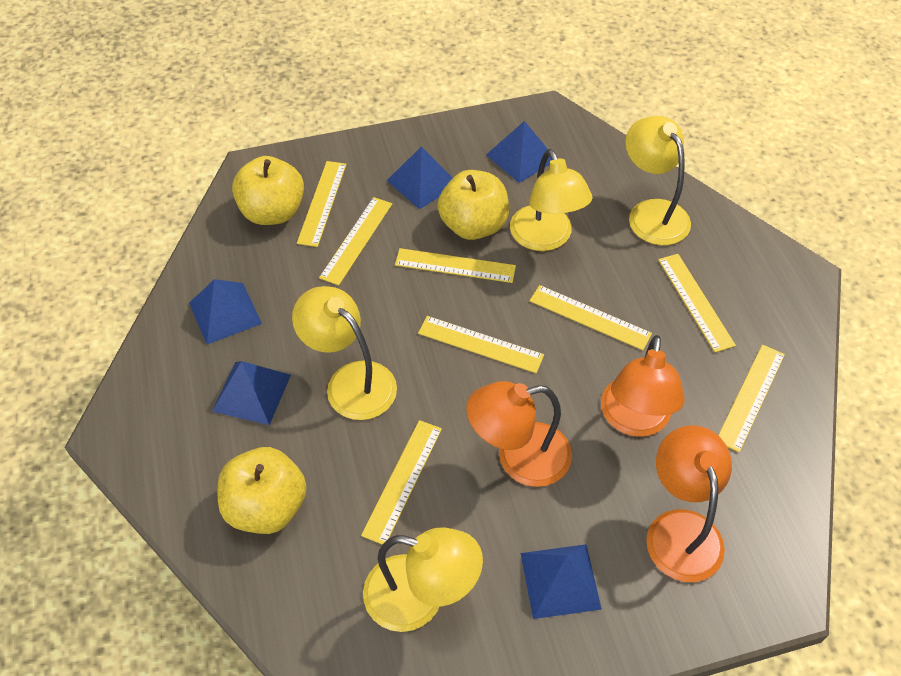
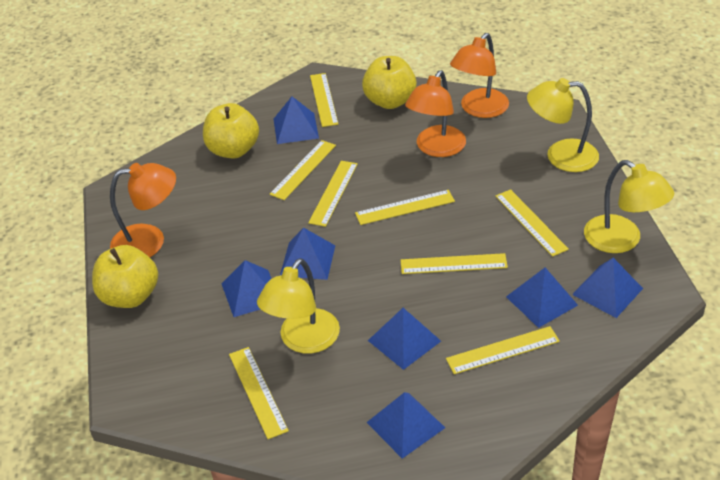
blue pyramid: [189,279,262,345] [212,361,291,425] [387,146,453,210] [486,121,551,183] [521,544,602,619] = 5 -> [221,260,272,317] [273,97,319,144] [280,228,335,280] [366,392,445,459] [368,308,441,370] [506,268,578,328] [572,258,643,318] = 7
yellow lamp: [292,286,397,420] [363,527,483,632] [510,149,592,251] [625,116,691,245] = 4 -> [257,258,340,354] [527,78,599,172] [584,160,674,253] = 3

